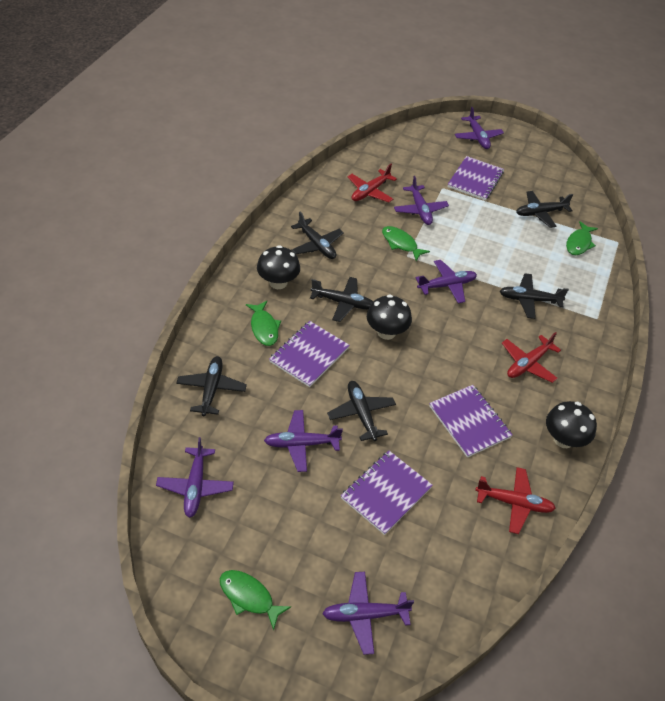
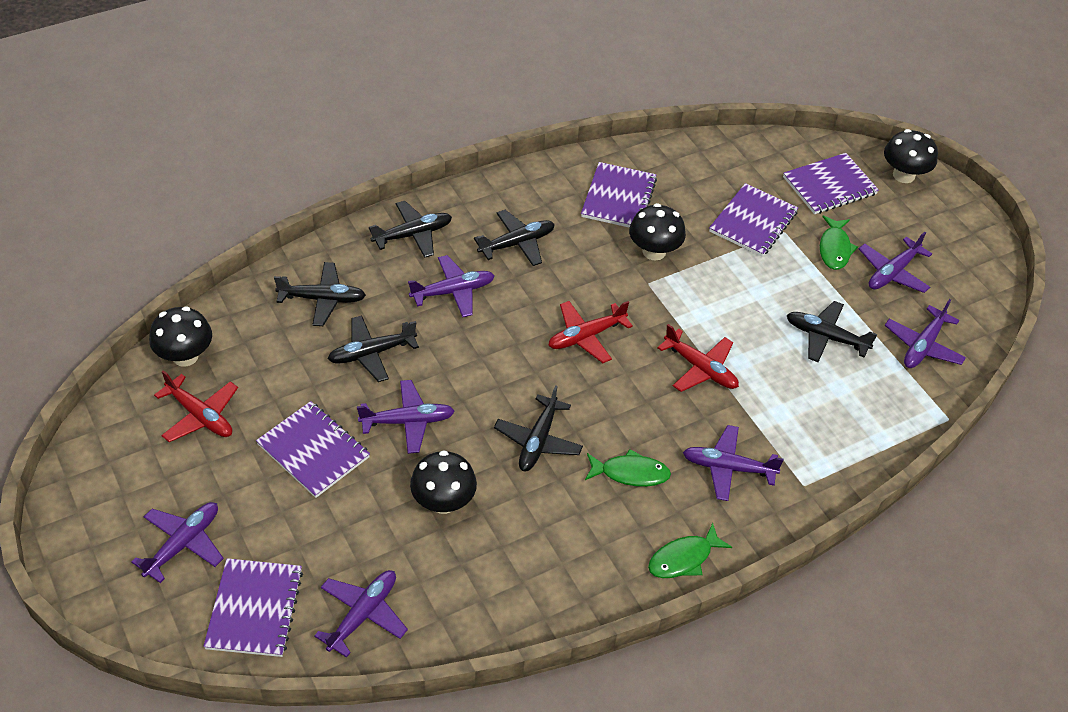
black mushroom: [257,245,300,289] [367,294,412,340] [546,401,597,448] = 3 -> [149,306,212,367] [410,450,477,514] [629,203,686,261] [884,129,938,183] = 4
green fish: [220,570,291,631] [246,301,281,346] [382,226,430,261] [566,221,598,255] = 4 -> [585,449,671,487] [648,523,732,578] [820,215,858,270] = 3
purple notebook: [269,321,350,387] [341,451,433,535] [429,385,513,458] [447,156,504,201] = 4 -> [203,558,303,657] [256,401,370,498] [581,162,657,228] [709,183,798,257] [783,153,879,214] = 5
purple plane: [156,437,234,518] [264,410,343,472] [322,572,414,655] [394,176,449,225] [415,260,477,303] [455,107,504,149] = 6 -> [131,502,224,583] [314,570,408,658] [357,380,455,454] [408,255,495,317] [683,425,784,501] [859,232,932,293] [885,299,966,368] = 7

